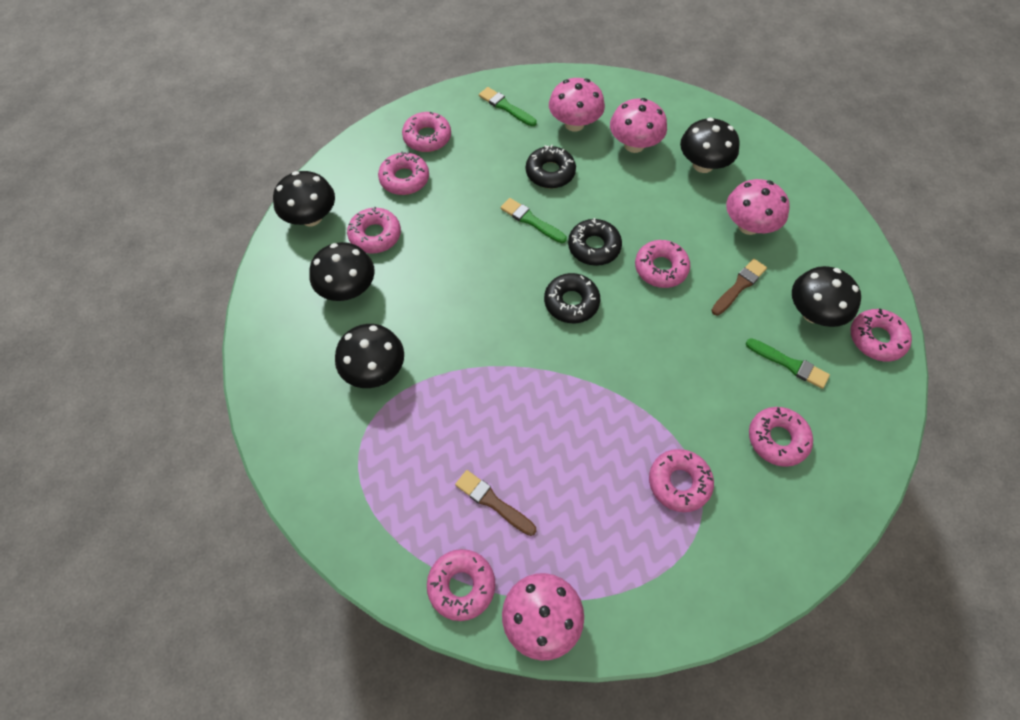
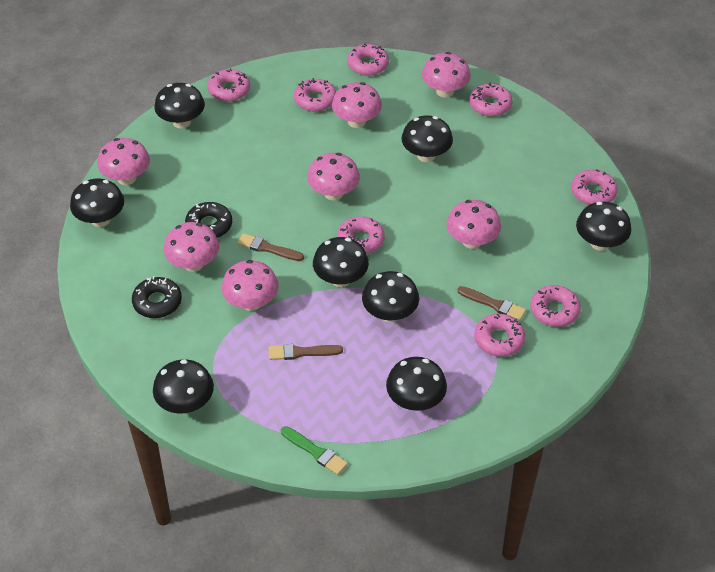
black donut: [526,145,576,188] [544,273,600,323] [568,218,622,266] = 3 -> [132,276,182,318] [185,202,232,238] = 2
black mushroom: [273,171,335,226] [309,242,375,301] [335,324,404,388] [680,118,740,173] [792,266,861,327] = 5 -> [70,179,124,227] [153,359,214,413] [154,83,205,129] [313,237,369,287] [362,271,419,322] [386,357,447,411] [402,115,453,162] [576,202,631,251] = 8
brown brush: [455,470,536,536] [711,259,767,315] = 2 -> [237,233,304,261] [269,344,343,360] [457,286,526,321] = 3
green brush: [479,87,537,126] [500,198,567,243] [746,338,830,389] = 3 -> [281,426,348,475] = 1
pink mushroom: [502,573,584,661] [549,78,605,132] [610,98,667,153] [726,179,790,235] = 4 -> [97,138,150,185] [164,222,219,272] [221,260,279,311] [307,153,360,201] [332,82,382,128] [422,52,471,98] [446,200,501,249] = 7

